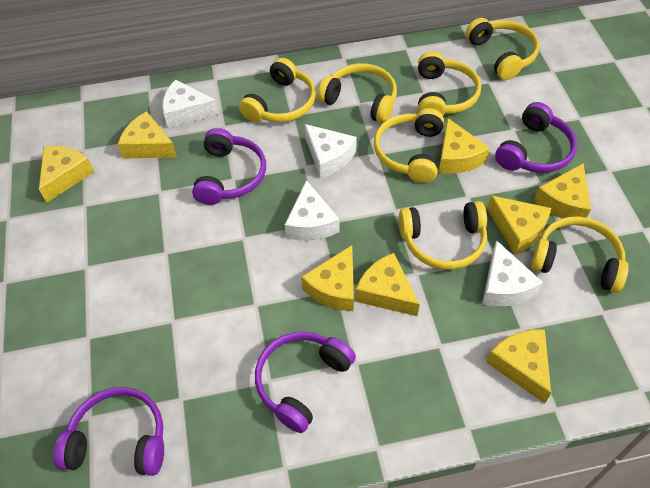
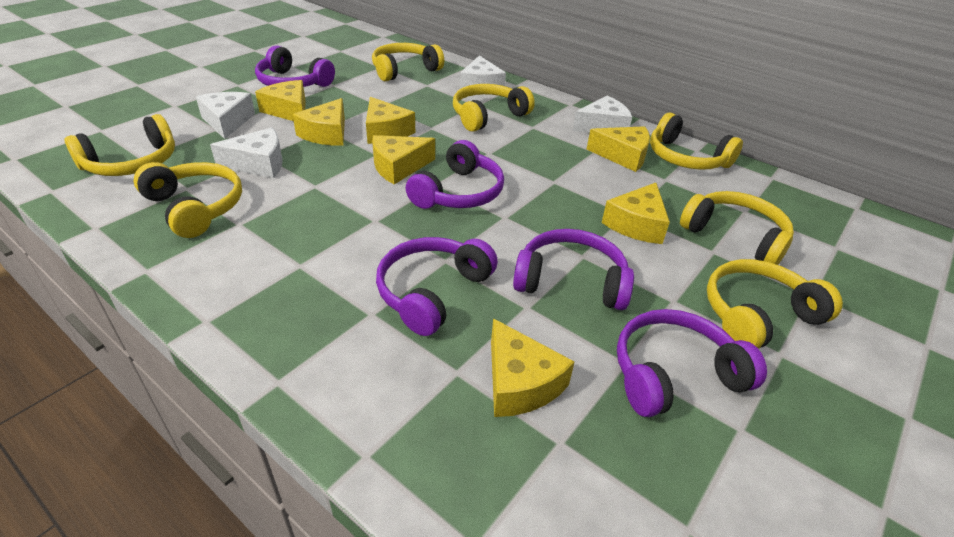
purple headphones: [54,387,164,476] [192,128,266,205] [255,331,356,433] [495,102,577,173] = 4 -> [255,45,335,87] [376,237,498,336] [406,140,504,209] [513,229,634,310] [617,309,767,417] = 5
yellow cheese: [39,146,94,203] [118,111,177,159] [301,245,354,311] [355,253,420,316] [439,118,490,174] [486,329,551,404] [487,195,551,254] [534,163,591,218] = 8 -> [255,80,306,121] [292,98,345,146] [366,97,415,144] [372,135,435,184] [491,318,575,417] [586,126,650,172] [602,183,670,244] = 7

